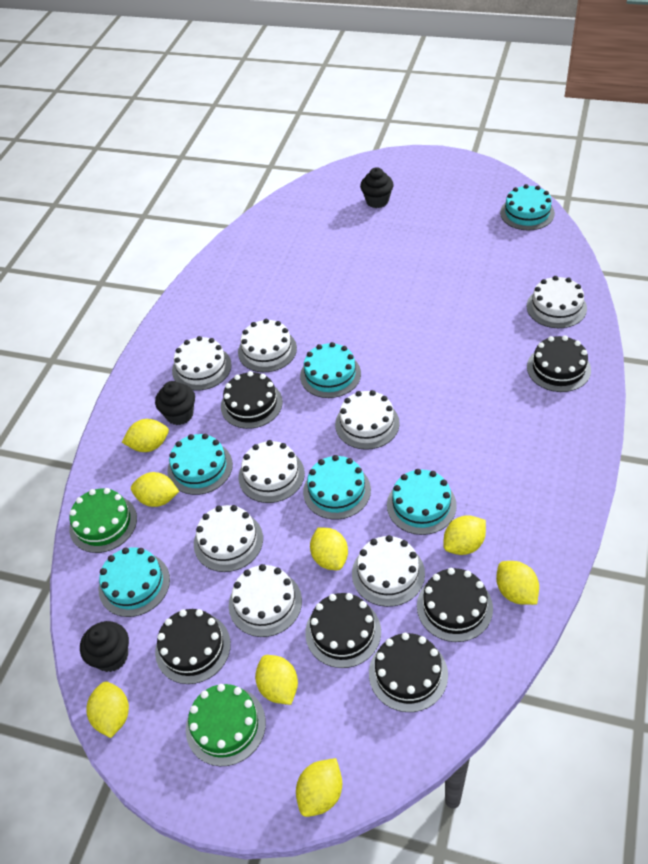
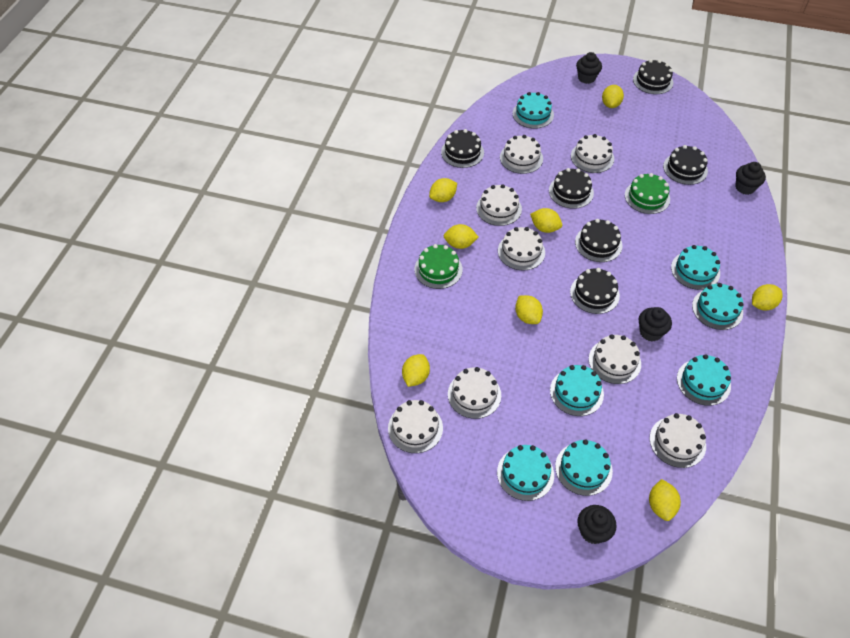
black cupcake: [80,621,129,672] [155,381,195,425] [360,167,394,208] = 3 -> [576,52,602,84] [578,505,617,544] [639,307,672,341] [735,162,766,195] = 4
turquoise cake: [99,547,170,617] [167,434,233,495] [300,342,361,398] [303,455,371,519] [387,469,457,535] [500,184,555,230] = 6 -> [497,445,554,501] [513,92,554,129] [550,365,604,416] [555,439,613,496] [671,245,720,290] [677,354,731,406] [692,283,743,330] = 7

